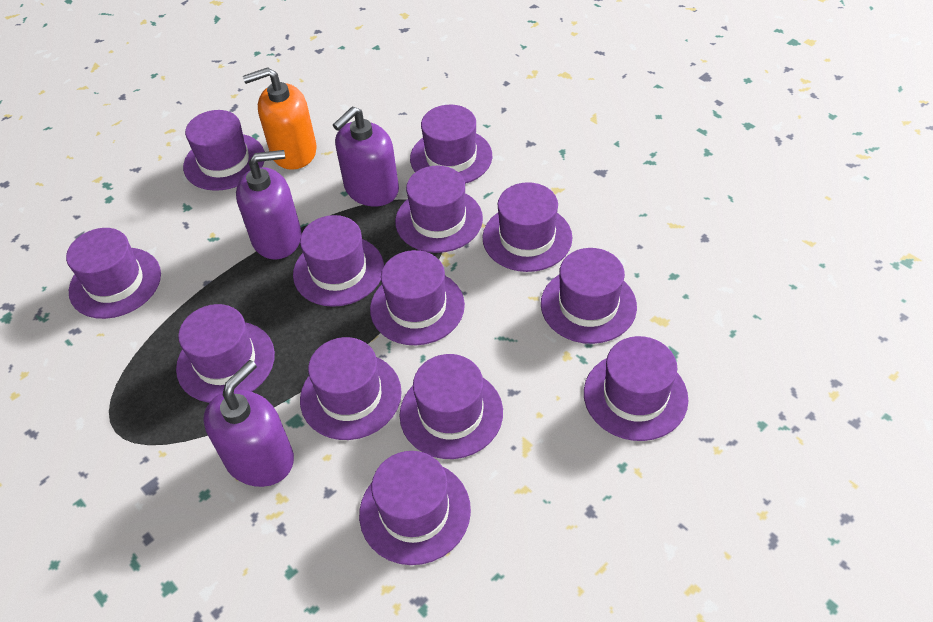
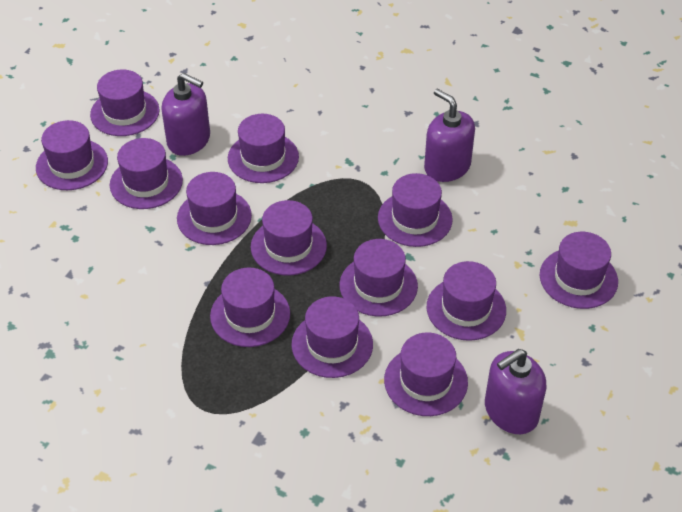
orange soap dispenser: [243,67,317,170] = 1 -> none = 0

